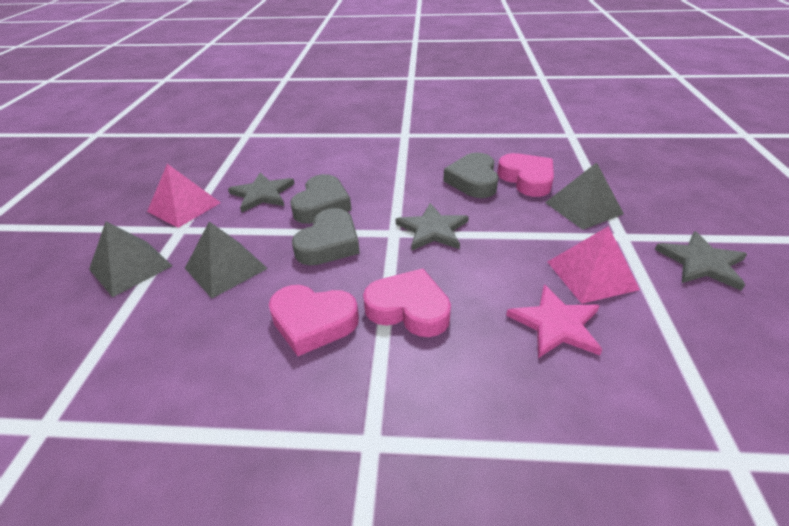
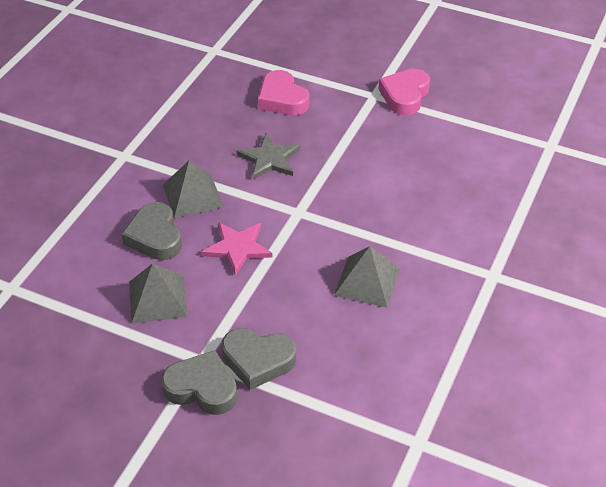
grey star: [228,172,295,212] [396,203,469,251] [655,231,747,291] = 3 -> [237,133,301,179] = 1
pink heart: [269,285,359,356] [363,268,451,337] [497,153,554,197] = 3 -> [258,70,309,115] [378,69,430,115] = 2
pink pyramid: [147,164,221,228] [548,226,640,304] = 2 -> none = 0

